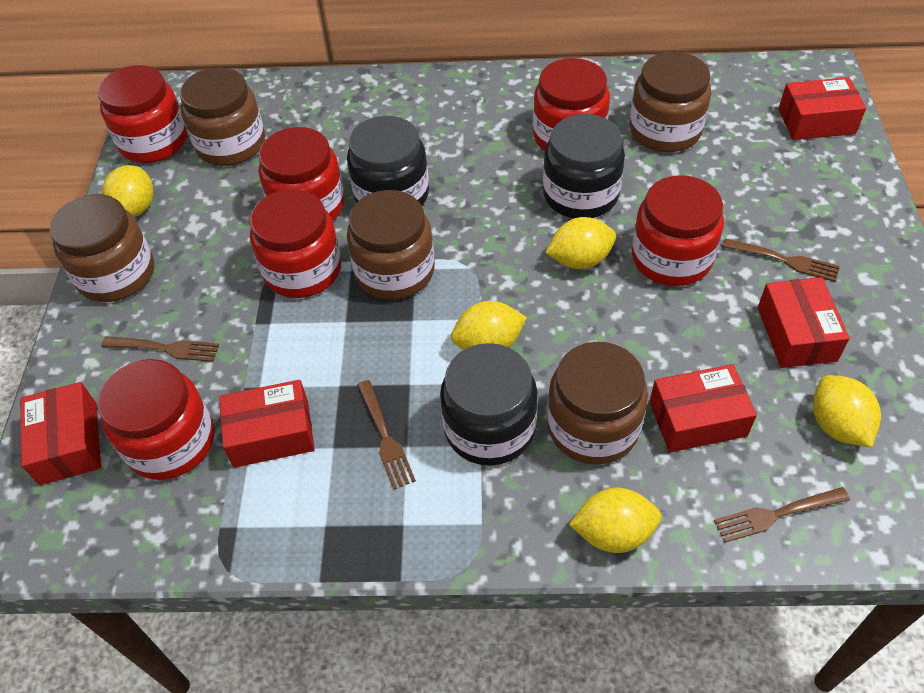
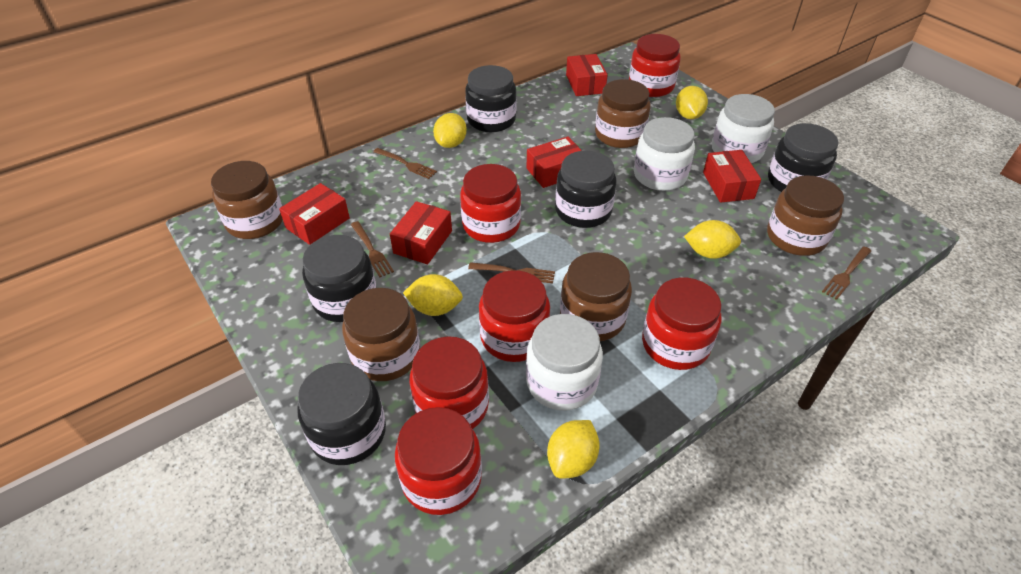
black jar: [347,116,429,206] [440,343,538,466] [543,114,625,218] = 3 -> [297,363,386,465] [302,235,377,322] [465,65,517,132] [555,151,617,228] [768,123,838,192] = 5
white jar: none = 0 -> [526,314,603,411] [634,117,695,191] [712,94,775,163] = 3

